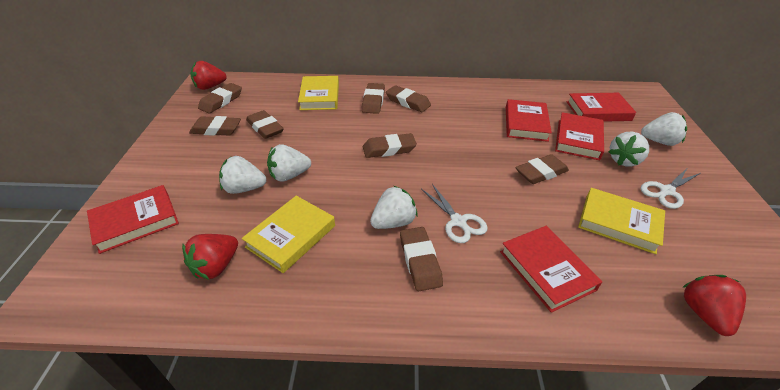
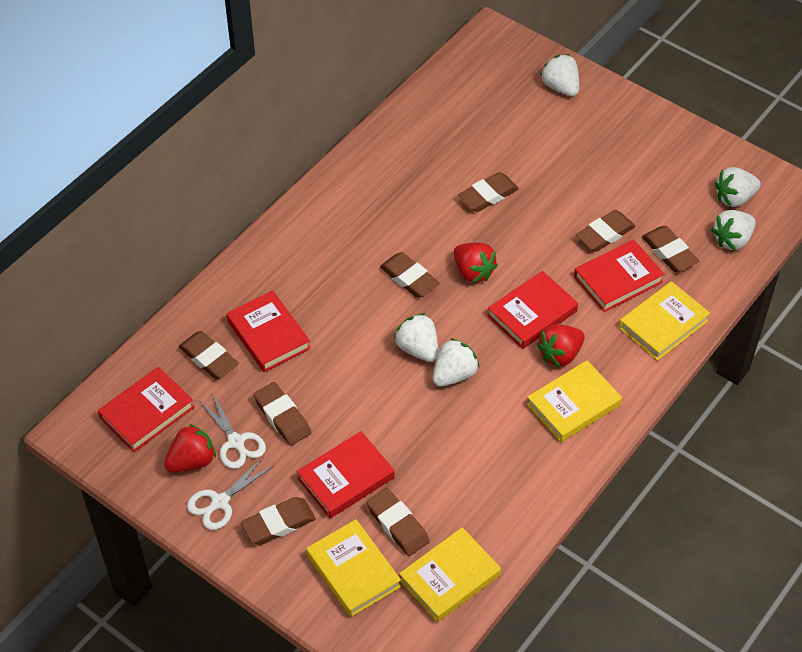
yellow book: [242,196,335,273] [298,76,339,110] [578,188,665,254] = 3 -> [306,519,401,617] [399,527,501,622] [527,360,622,442] [619,281,710,361] = 4

